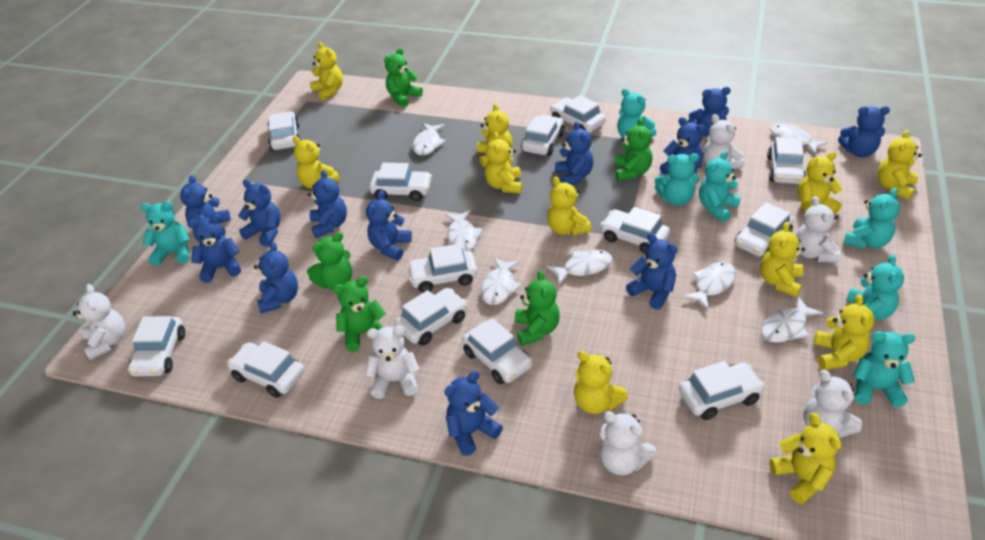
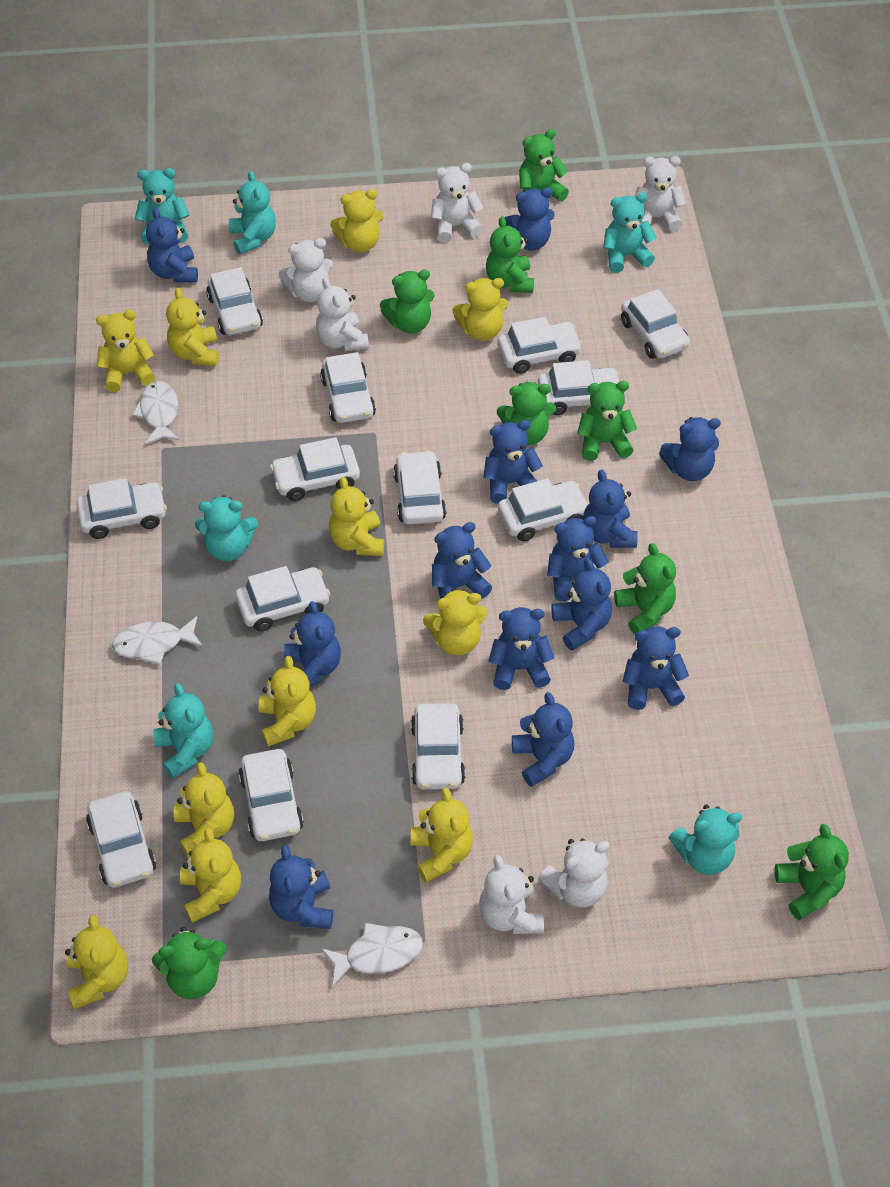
blue teddy bear: [180,175,231,236] [187,214,241,283] [238,179,281,247] [254,242,298,313] [308,170,347,238] [366,190,412,261] [444,371,503,456] [555,121,594,185] [626,233,678,310] [660,117,705,175] [688,87,731,137] [838,106,890,157] = 12 -> [146,208,198,283] [269,845,333,929] [284,601,341,687] [432,522,492,599] [483,420,543,504] [489,607,555,690] [505,187,555,251] [512,692,574,787] [547,516,609,601] [552,558,612,651] [583,470,638,548] [623,626,689,710] [659,417,721,481] = 13
green teddy bear: [307,232,352,289] [333,276,386,352] [384,48,423,107] [515,270,560,346] [614,118,652,181] = 5 -> [152,927,226,999] [380,269,434,334] [486,216,534,293] [497,382,556,445] [519,129,569,201] [577,381,637,461] [614,543,676,634] [775,824,849,920] = 8
turquoise teddy bear: [140,201,190,266] [617,89,656,137] [655,153,699,206] [699,151,741,222] [843,188,900,249] [846,254,904,320] [853,331,915,407] = 7 -> [135,168,189,245] [153,683,213,778] [195,496,258,561] [229,171,276,254] [603,192,657,273] [669,804,742,875] = 6
white fish: [413,123,446,156] [445,210,483,251] [481,258,522,305] [547,250,613,285] [682,262,736,309] [761,297,823,343] [770,123,828,154] = 7 -> [112,616,203,664] [132,381,180,445] [321,923,423,987] = 3

